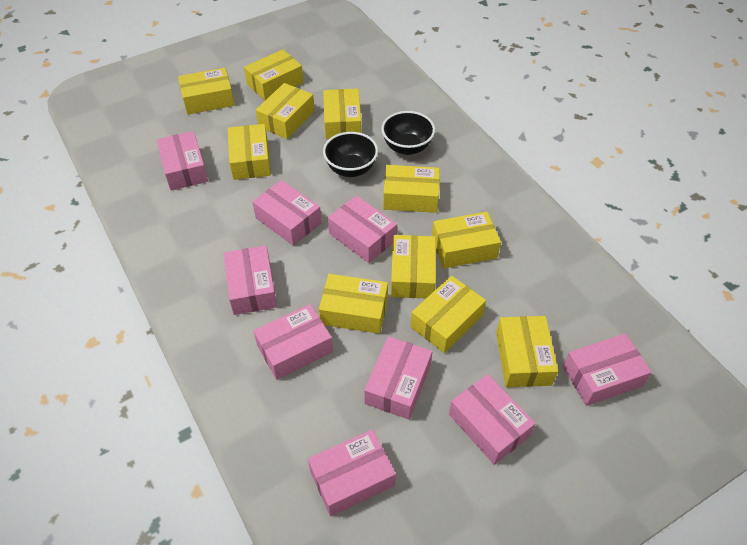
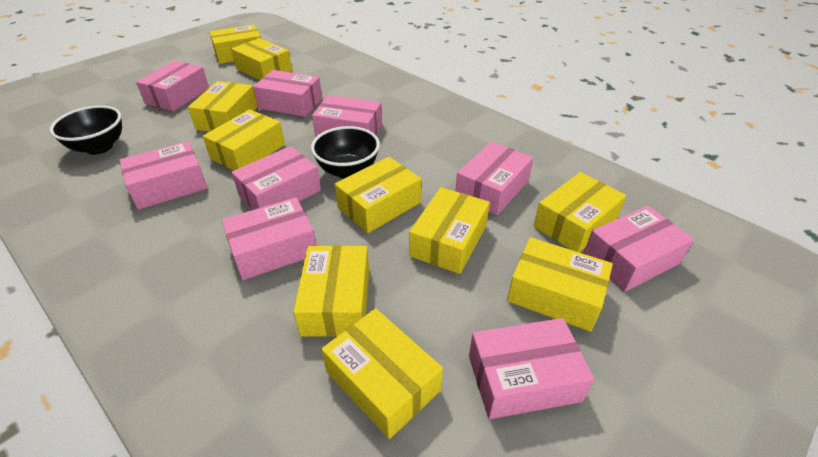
yellow box: [178,68,235,115] [228,124,271,180] [244,49,303,101] [256,83,314,139] [319,274,388,334] [323,89,362,139] [383,165,440,213] [391,235,436,298] [411,276,486,353] [432,212,501,269] [496,316,558,387] = 11 -> [188,81,258,132] [203,109,285,170] [209,24,261,64] [231,38,292,80] [293,245,369,337] [321,308,443,439] [335,157,421,233] [409,187,490,274] [507,237,613,332] [533,172,626,253] = 10

